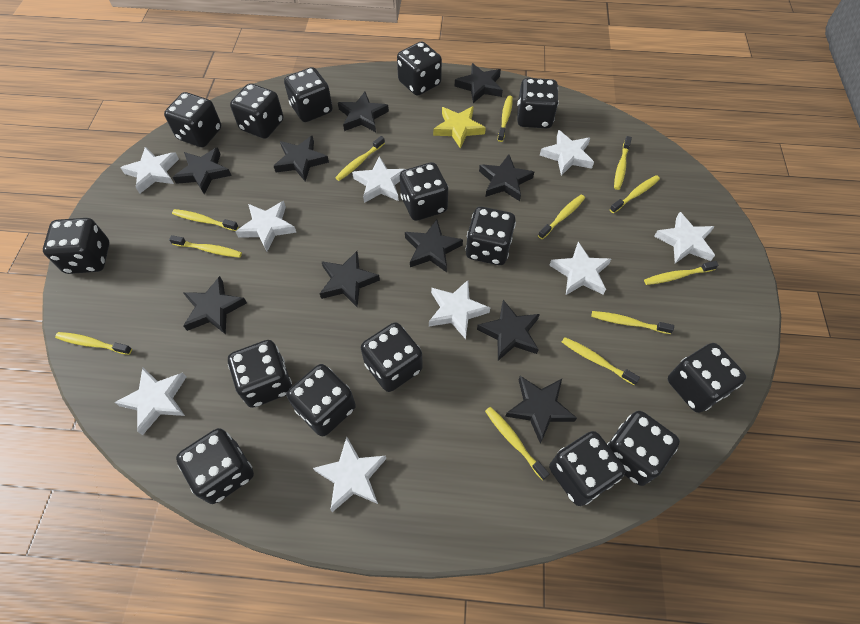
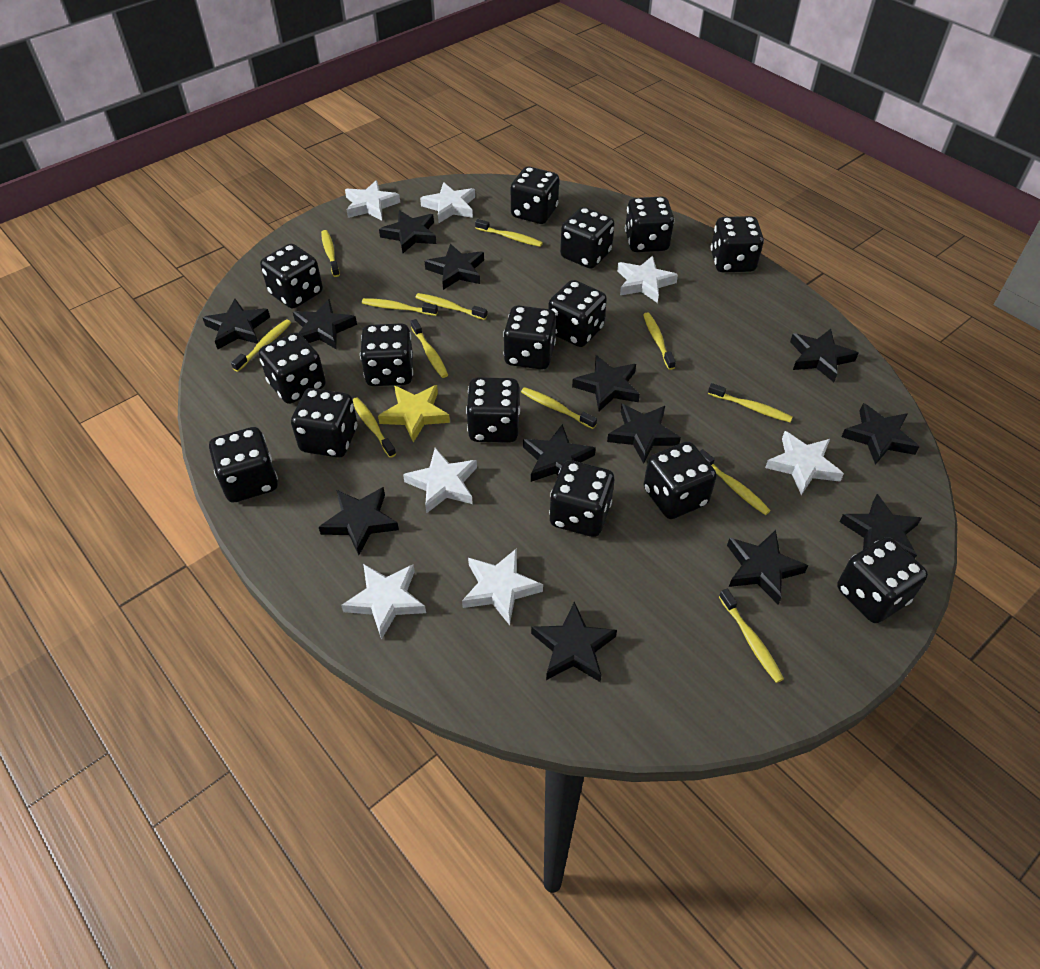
black star: [173,147,232,194] [183,276,247,334] [274,135,329,181] [319,251,380,307] [338,92,389,132] [405,219,463,272] [455,63,503,103] [477,300,540,361] [479,154,534,201] [505,376,577,443] = 10 -> [203,299,270,349] [293,299,357,350] [319,487,399,555] [379,210,436,253] [425,244,484,290] [523,424,596,482] [531,602,617,682] [572,355,640,411] [607,404,681,464] [727,530,809,604] [790,329,859,382] [839,494,922,558] [841,403,919,465] = 13
white star: [114,367,186,435] [120,147,179,194] [235,201,297,252] [313,437,386,512] [352,156,406,203] [429,280,490,339] [540,130,594,176] [549,242,611,295] [654,212,715,263] = 9 -> [341,564,426,640] [345,180,400,221] [403,448,477,514] [420,182,475,223] [462,548,543,625] [617,256,678,303] [765,431,844,495] = 7

